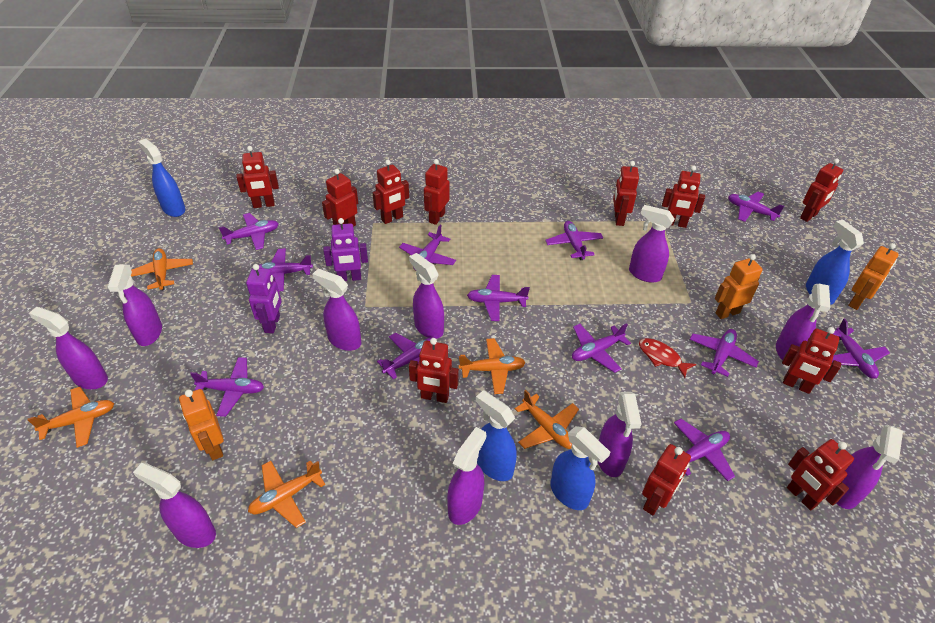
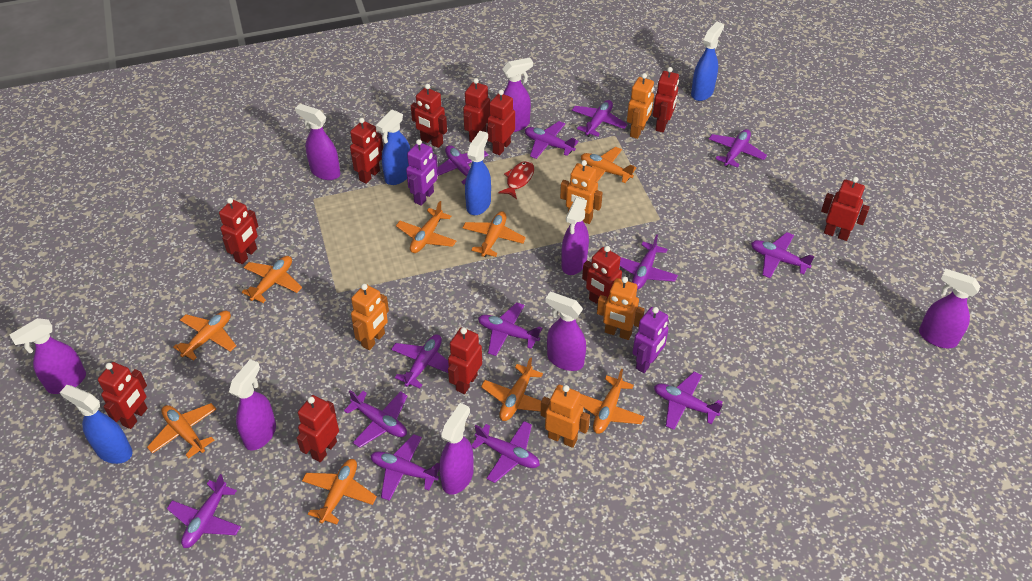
orange plane: [27,387,114,448] [131,248,193,290] [248,460,325,528] [459,338,526,394] [515,389,579,449] = 5 -> [147,403,216,459] [173,311,236,361] [242,256,302,303] [302,459,377,525] [396,201,456,253] [462,211,526,257] [481,357,543,421] [580,369,645,434] [581,147,636,183] = 9
orange robot: [179,389,224,460] [715,254,763,319] [848,243,899,310] = 3 -> [351,284,389,350] [540,385,590,448] [560,160,603,224] [597,277,645,340] [627,73,654,139] = 5
purple plane: [190,357,264,417] [219,213,279,250] [259,248,313,291] [377,333,431,379] [399,225,456,270] [467,275,530,321] [545,221,603,260] [572,323,631,373] [674,419,735,481] [690,329,759,377] [728,191,784,222] [832,319,890,379] = 12 -> [167,474,241,548] [344,390,408,448] [370,434,439,501] [391,334,449,388] [437,145,488,185] [472,421,540,483] [478,302,542,356] [525,121,579,159] [572,100,628,137] [620,234,678,289] [654,372,722,430] [709,129,767,168] [751,232,815,278] = 13
purple spray bottle: [29,307,108,389] [107,264,162,346] [133,463,216,548] [312,269,361,351] [409,253,444,339] [447,427,486,525] [598,392,641,477] [629,205,675,283] [776,284,830,360] [837,425,903,509] = 10 -> [10,318,86,394] [229,359,276,450] [295,104,340,180] [439,403,474,495] [502,58,533,132] [545,292,586,371] [561,198,589,275] [919,269,981,348] = 8

